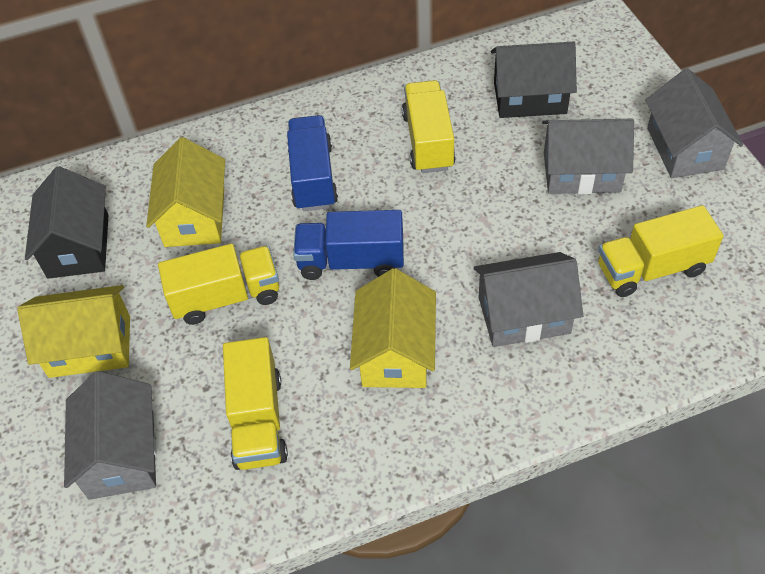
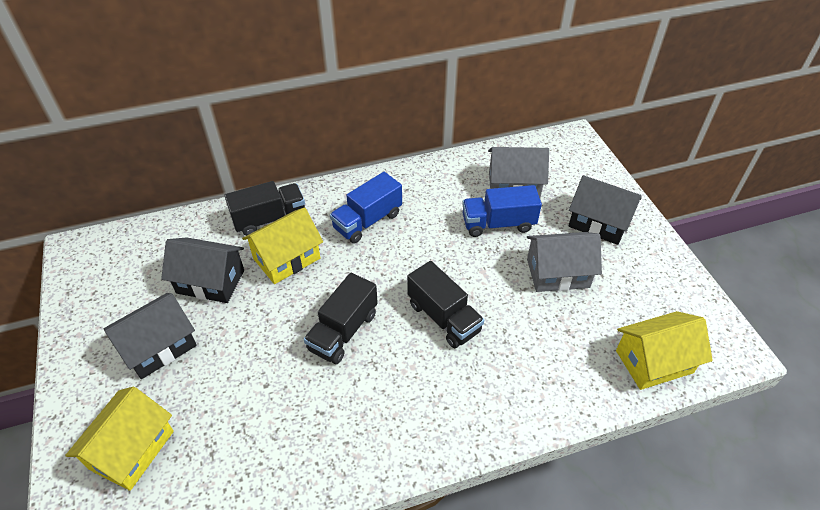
black house: [25,166,109,279] [491,41,577,118] = 2 -> [104,293,197,379] [161,237,244,303] [569,175,642,245] = 3
black truck: none = 0 -> [224,181,305,236] [304,273,378,364] [407,261,484,348] = 3
grey house: [64,371,157,500] [473,252,583,347] [542,119,634,194] [645,68,743,178] = 4 -> [488,147,549,198] [527,232,602,292] = 2
yellow truck: [158,244,279,325] [223,337,288,470] [402,80,456,173] [598,205,723,297] = 4 -> none = 0

